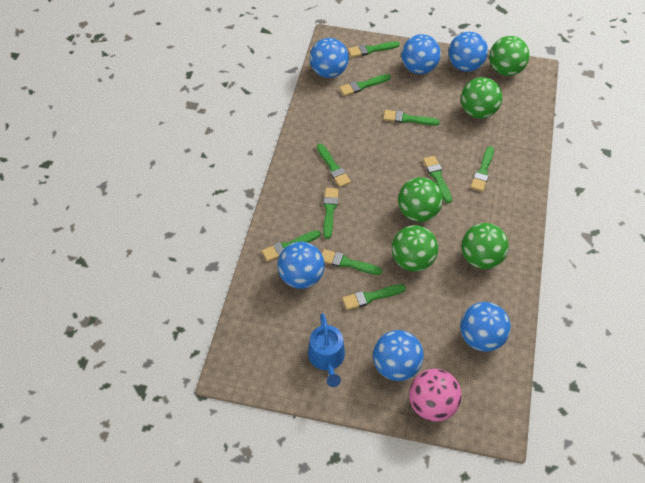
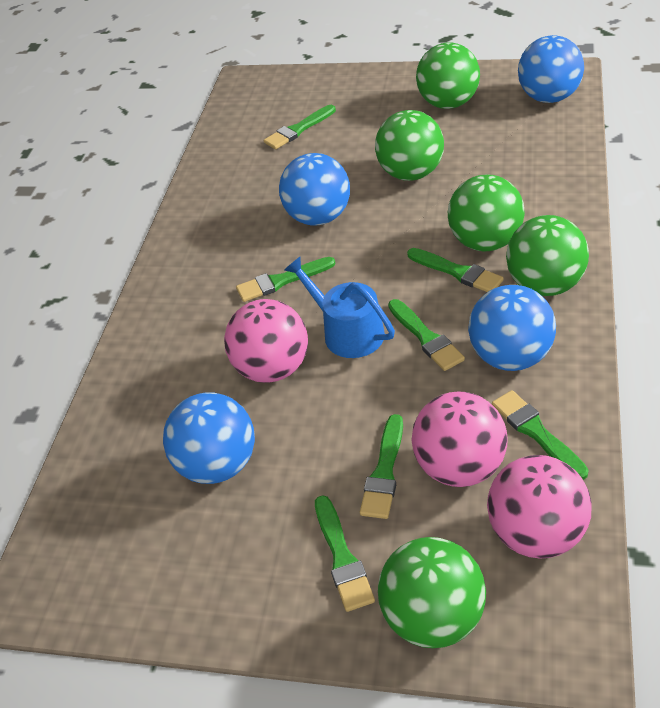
blue ball: [278,242,325,289] [310,38,349,78] [373,330,424,381] [402,34,441,74] [449,32,488,72] [460,302,511,352] = 6 -> [163,392,255,484] [279,153,350,226] [468,285,556,371] [518,35,584,103] = 4
green brush: [262,230,320,262] [317,144,351,187] [322,249,382,275] [323,188,339,239] [339,74,391,96] [342,284,406,310] [348,41,400,57] [383,110,440,126] [423,156,452,203] [470,146,494,192] = 10 -> [236,257,335,302] [264,105,336,149] [315,495,375,612] [360,414,403,519] [388,299,465,371] [407,248,504,292] [492,390,589,480] = 7
pink ball: [409,369,461,422] = 1 -> [224,299,308,383] [412,391,508,487] [487,455,591,558] = 3

